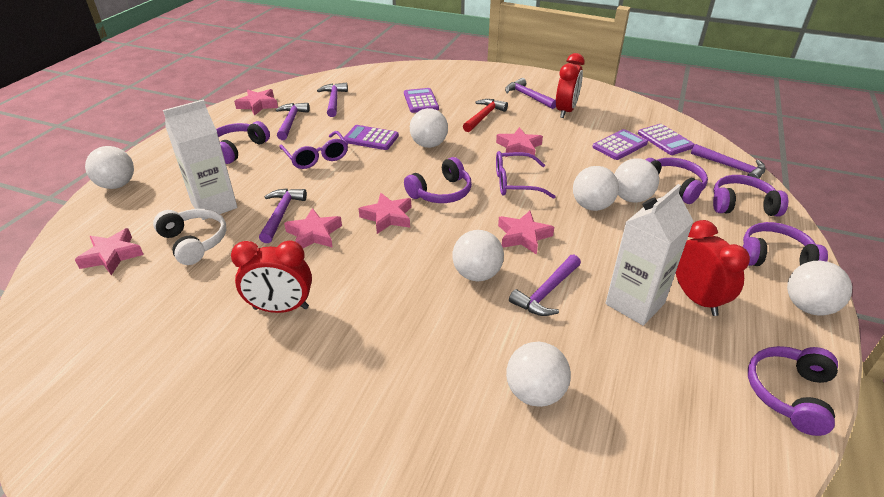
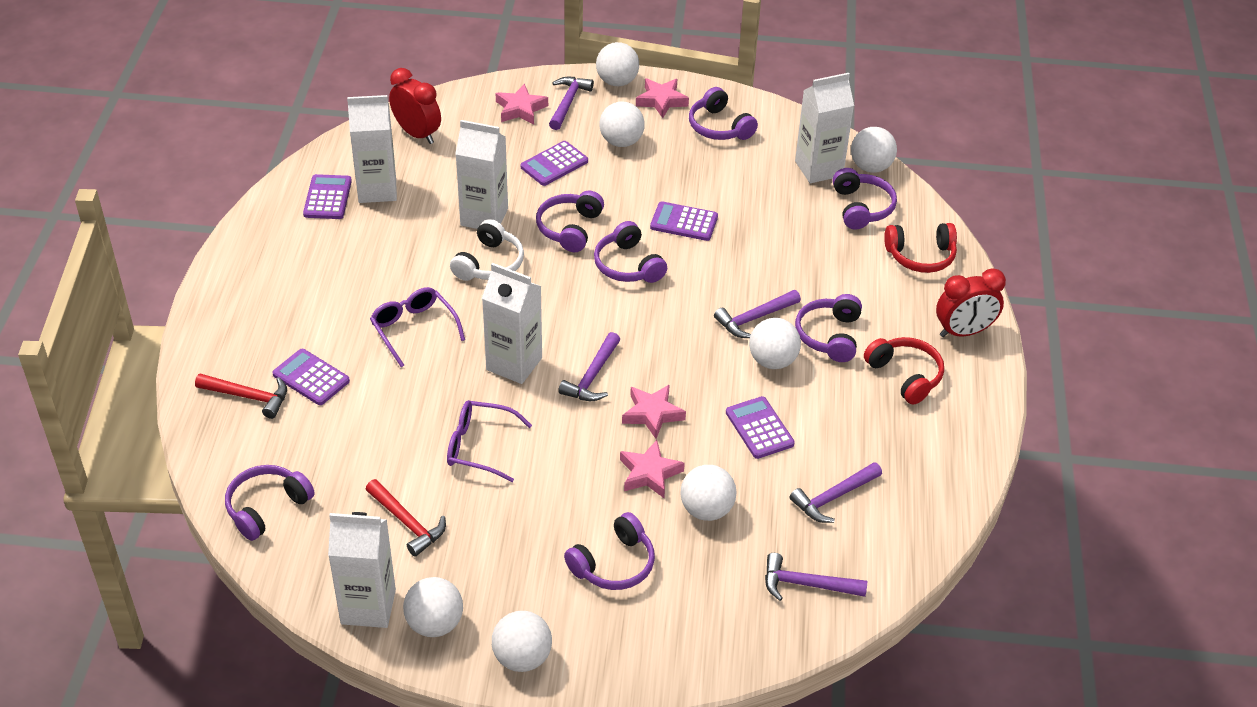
pink star: [75,228,144,275] [234,89,278,116] [284,208,342,248] [358,193,411,234] [496,127,543,157] [498,211,554,255] = 6 -> [496,84,548,124] [620,440,685,498] [622,385,686,439] [636,79,689,118] = 4
purple calculator: [344,125,399,150] [404,88,439,113] [592,129,648,160] [638,124,695,155] = 4 -> [272,349,350,405] [303,174,352,219] [520,141,588,186] [650,201,718,241] [726,396,795,459] = 5
purple hammer: [259,188,307,243] [276,103,310,140] [317,83,348,117] [505,78,556,109] [509,254,581,316] [691,144,766,179] = 6 -> [549,77,594,130] [558,332,620,401] [714,290,801,338] [765,553,867,601] [790,462,882,523] = 5
purple headphones: [216,121,270,164] [404,157,472,203] [646,158,708,204] [713,175,788,216] [743,222,828,266] [748,346,838,436] = 6 -> [225,465,315,541] [536,191,604,252] [564,512,655,590] [594,221,667,283] [689,87,758,140] [795,294,862,362] [832,168,897,229] = 7
red clock: [231,241,312,313] [556,53,585,118] [676,220,750,316] = 3 -> [389,68,441,144] [936,268,1006,337] = 2
red hammer: [463,99,508,132] = 1 -> [195,373,287,419] [366,479,446,557] = 2
red headphones: none = 0 -> [864,337,944,405] [884,223,957,273] = 2
white carton: [163,100,238,220] [605,184,694,326] = 2 -> [328,512,396,628] [347,95,397,203] [455,120,508,229] [482,263,542,384] [795,73,854,183] = 5

